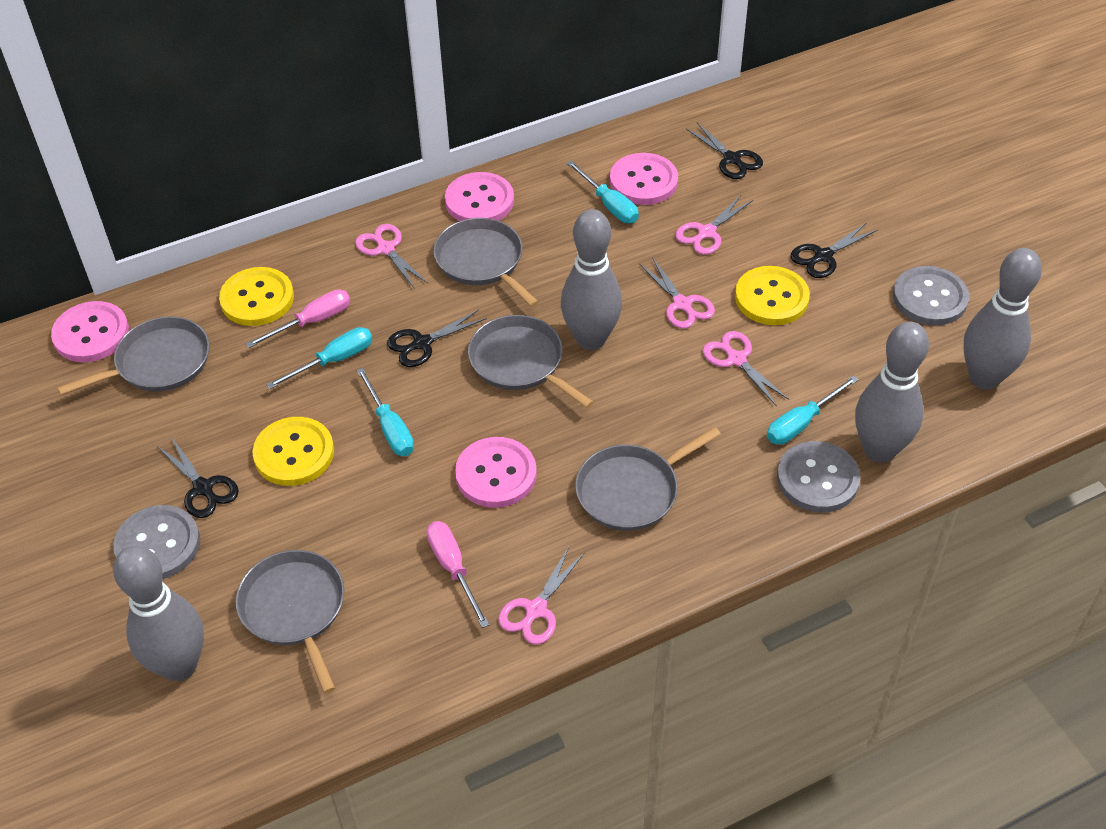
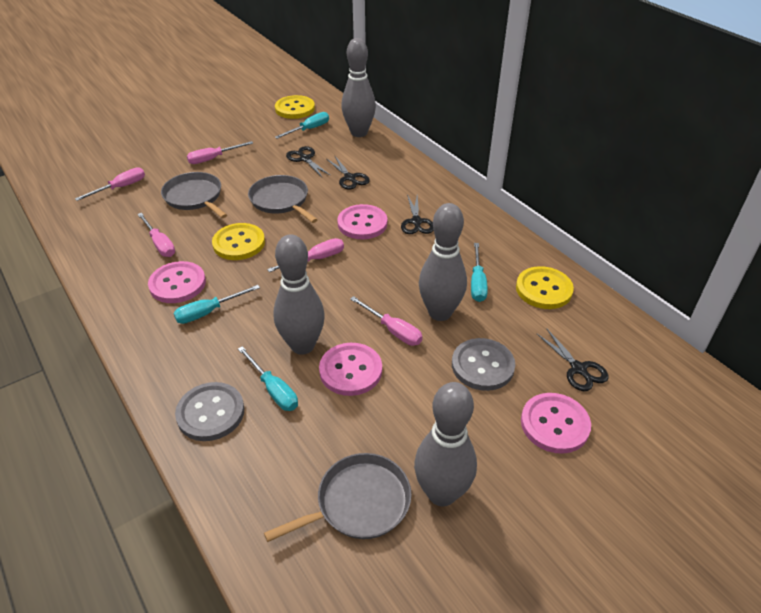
grey button: [113,505,200,579] [777,441,861,512] [893,266,969,325] = 3 -> [175,382,244,441] [452,338,515,391] = 2
grey pan: [57,317,210,395] [236,550,344,694] [434,218,539,307] [468,315,594,408] [575,427,721,531] = 5 -> [161,172,227,218] [248,175,318,223] [264,453,412,542] = 3
pink scissors: [355,224,428,289] [498,547,584,644] [639,257,715,329] [675,195,753,255] [703,331,789,407] = 5 -> none = 0
pink screwdriver: [246,289,350,348] [426,521,489,628] = 2 -> [75,167,145,201] [137,213,175,257] [187,141,253,164] [267,238,344,272] [350,296,422,346] = 5

